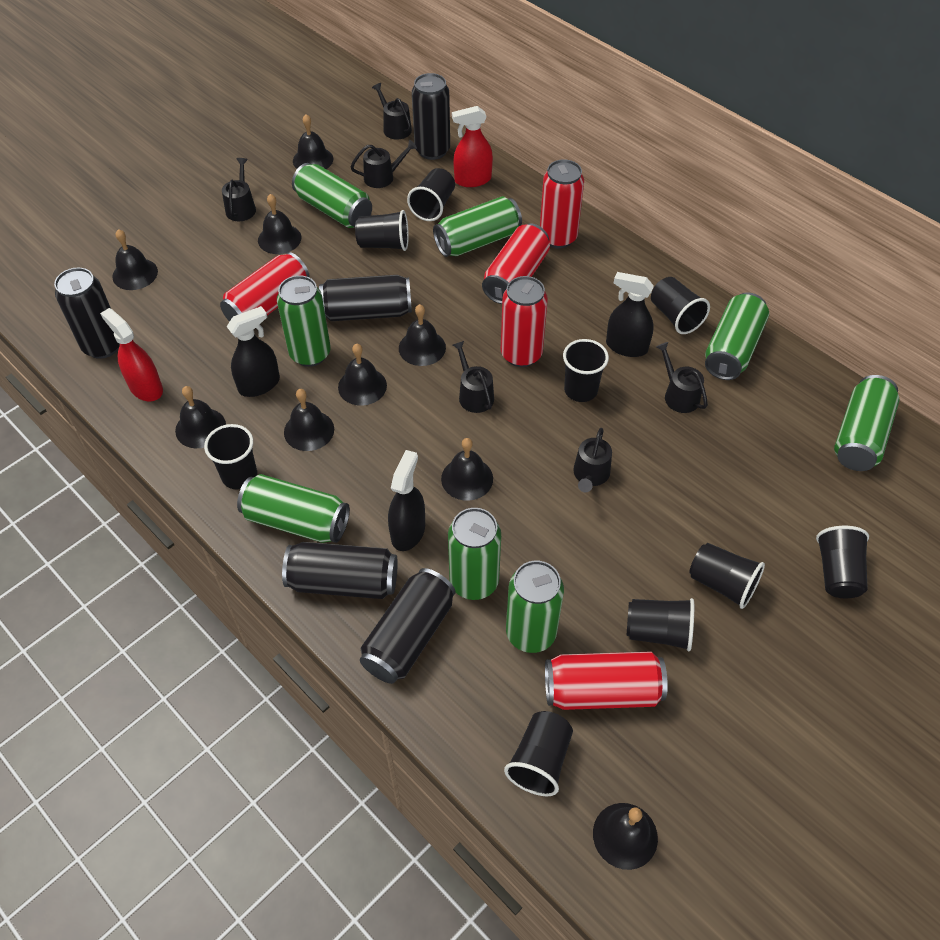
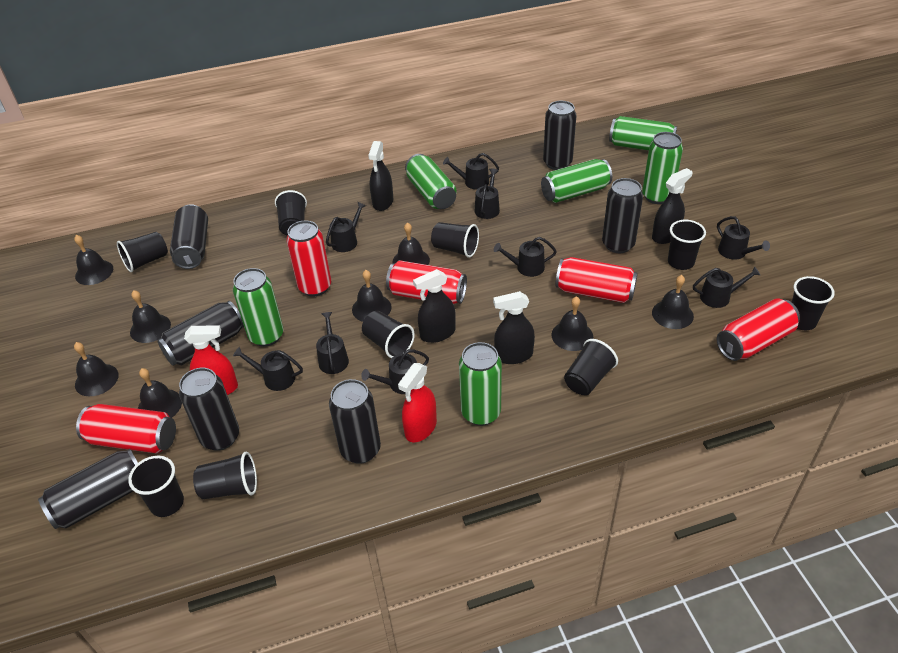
black bell: [112,229,158,290] [175,386,226,448] [258,194,301,254] [284,389,334,451] [293,115,333,169] [338,343,387,406] [399,304,446,366] [441,438,493,501] [593,803,658,870] = 9 -> [74,235,113,285] [74,342,119,396] [130,290,171,343] [138,368,182,418] [352,270,392,322] [393,223,430,265] [551,296,593,351] [652,275,694,329] = 8
black can: [54,268,120,359] [282,542,398,599] [319,275,412,321] [360,568,455,684] [412,73,450,160] = 5 -> [38,449,138,529] [157,301,244,366] [170,204,208,269] [179,368,239,451] [329,379,381,464] [543,101,577,170] [602,178,643,253] = 7
black spray bottle: [227,306,280,397] [388,450,425,551] [606,272,654,357] = 3 -> [368,141,393,211] [413,269,456,343] [493,291,535,364] [652,168,693,244] = 4
black watering can: [222,158,256,221] [351,140,417,188] [372,83,412,140] [453,341,494,413] [573,428,612,492] [656,342,708,413] = 6 -> [233,347,303,391] [316,312,349,374] [326,202,366,252] [361,349,429,394] [443,153,499,189] [475,169,500,219] [494,237,557,277] [693,266,760,308] [717,216,770,260] = 9
green can: [237,474,350,543] [277,275,331,367] [292,163,372,228] [433,196,522,257] [448,508,501,600] [506,561,564,653] [705,293,769,380] [834,375,900,471] = 8 -> [233,268,284,347] [405,154,457,209] [459,342,502,426] [541,159,612,203] [609,116,677,151] [642,132,683,204] = 6

